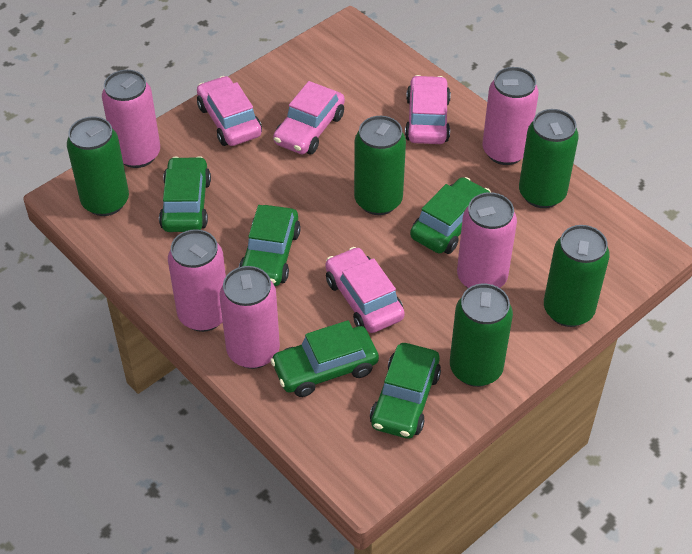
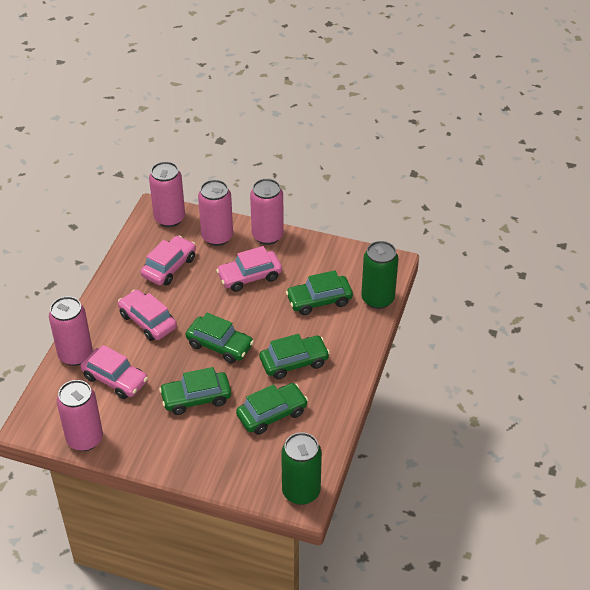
green can: [67,116,129,216] [354,116,406,215] [450,284,513,387] [519,109,579,208] [544,225,610,327] = 5 -> [281,432,322,505] [361,241,399,309] = 2

